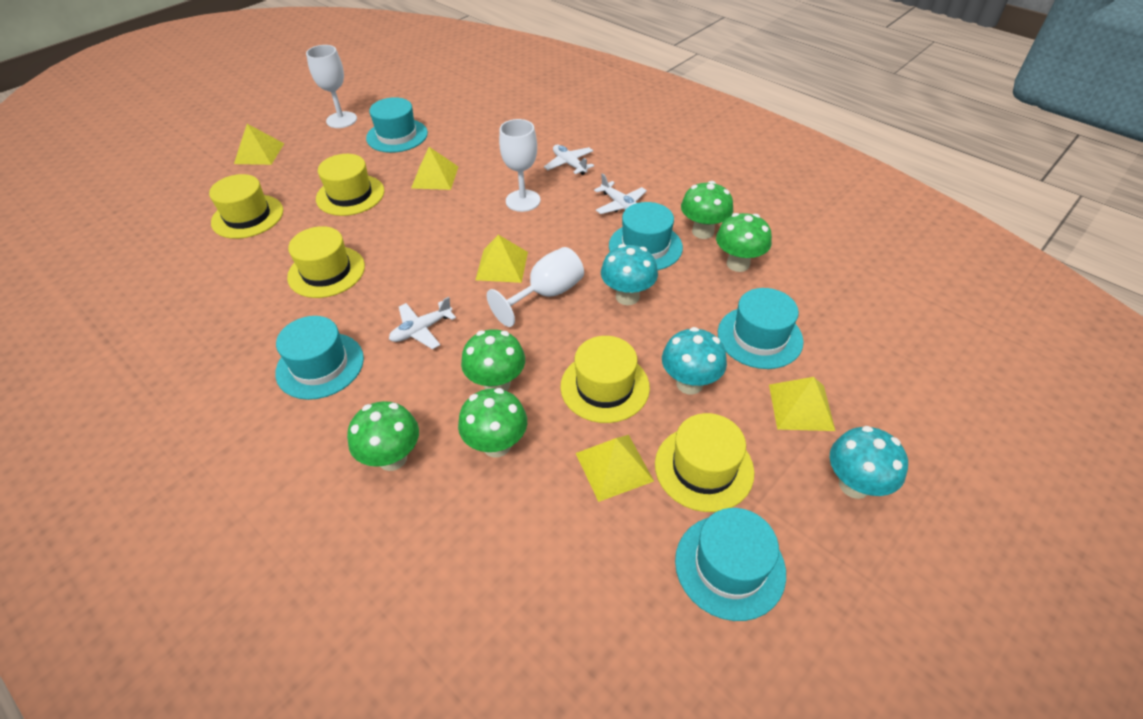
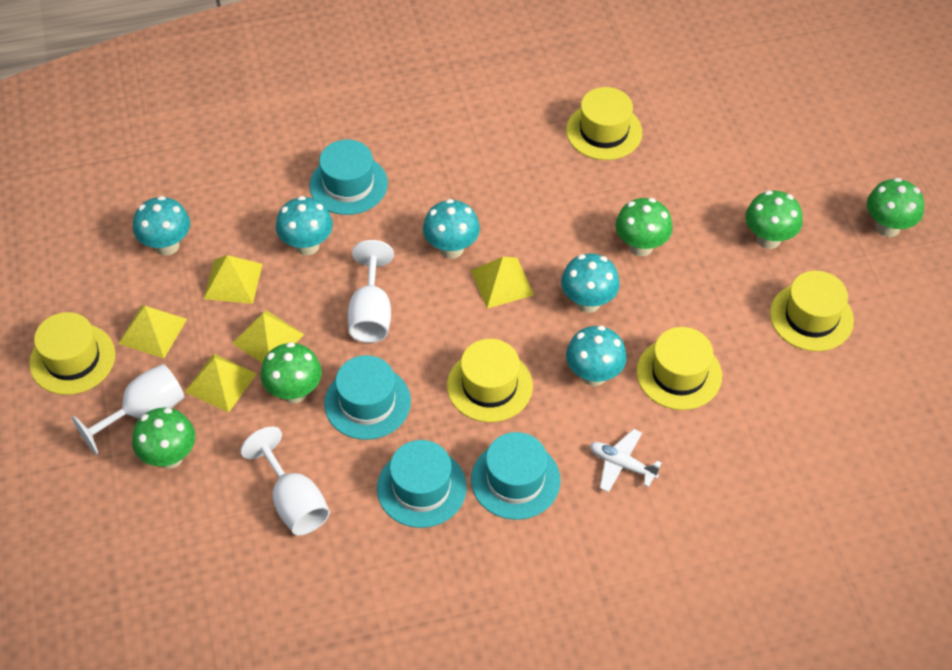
turquoise hat: [275,316,364,400] [366,97,428,153] [609,202,683,270] [675,508,786,621] [718,288,804,369] = 5 -> [309,140,388,215] [324,355,411,440] [377,440,467,528] [471,432,561,520] = 4
turquoise mushroom: [601,244,658,305] [662,327,727,394] [830,426,908,499] = 3 -> [133,196,190,255] [276,196,333,256] [423,199,480,259] [561,253,620,313] [566,325,627,386] = 5
white plane: [389,297,456,349] [544,144,594,175] [594,173,647,214] = 3 -> [590,429,662,492] = 1

